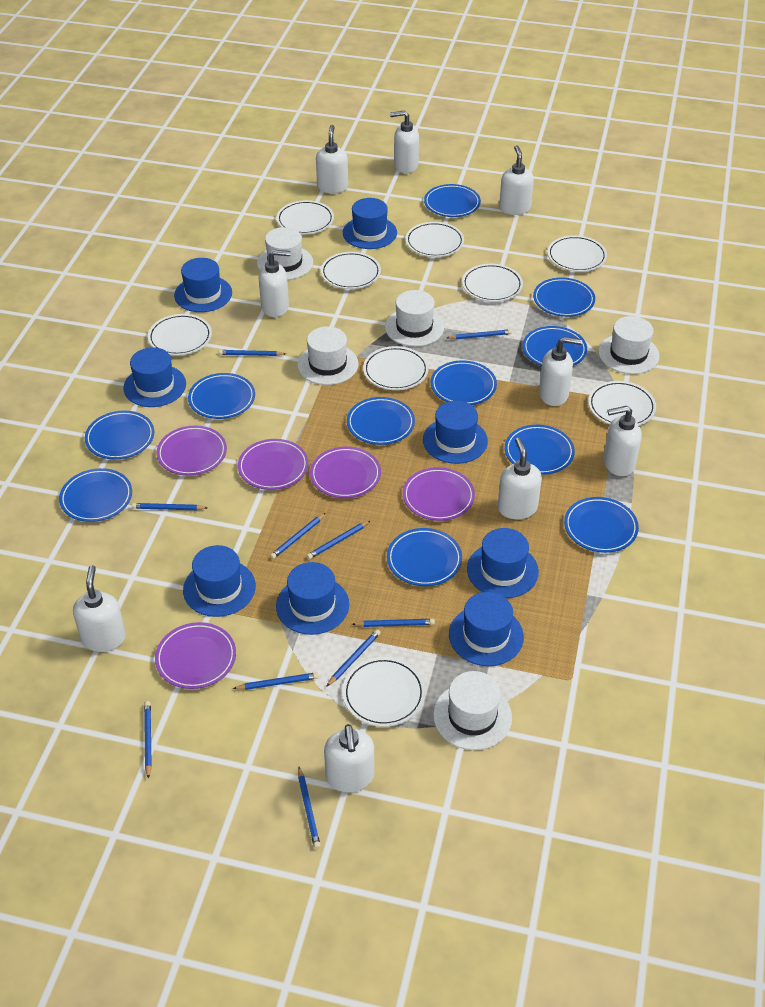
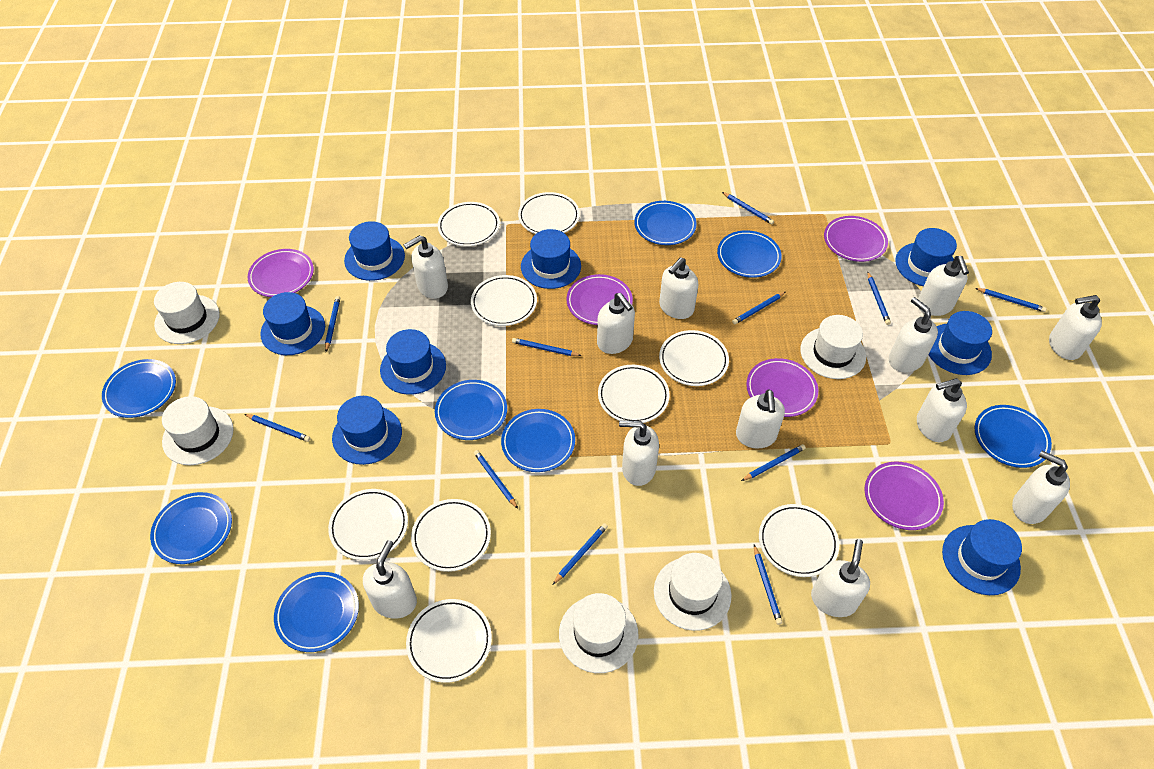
blue pencil: [132,503,207,510] [144,701,152,779] [218,350,286,356] [233,672,319,690] [270,513,326,559] [298,767,321,849] [307,521,370,559] [326,629,381,687] [352,619,435,627] [447,329,512,339] = 10 -> [245,414,311,442] [325,296,340,352] [474,450,518,509] [512,338,582,356] [552,523,608,585] [722,192,774,225] [732,292,786,324] [741,444,806,481] [754,545,783,625] [867,272,891,325] [975,288,1047,312] = 11
blue plate: [59,468,132,522] [85,411,154,459] [188,373,255,419] [347,397,415,445] [387,528,462,586] [424,184,481,217] [431,361,497,405] [505,425,575,475] [523,326,587,366] [533,278,595,317] [564,497,639,553] = 11 -> [102,359,176,418] [150,492,232,564] [274,572,359,652] [435,380,507,440] [501,409,575,472] [634,201,697,245] [717,230,782,278] [974,405,1052,468] = 8
white soap dispenser: [73,565,126,652] [259,250,291,317] [316,125,348,193] [324,724,374,792] [390,110,419,173] [498,437,542,519] [499,145,534,215] [539,337,582,406] [603,406,642,476] = 9 -> [363,540,417,619] [404,235,448,299] [597,293,635,354] [619,420,659,486] [659,257,698,319] [736,389,785,448] [811,539,870,617] [889,297,938,372] [917,378,967,442] [918,256,969,316] [1012,451,1070,524] [1049,295,1102,360] = 12

